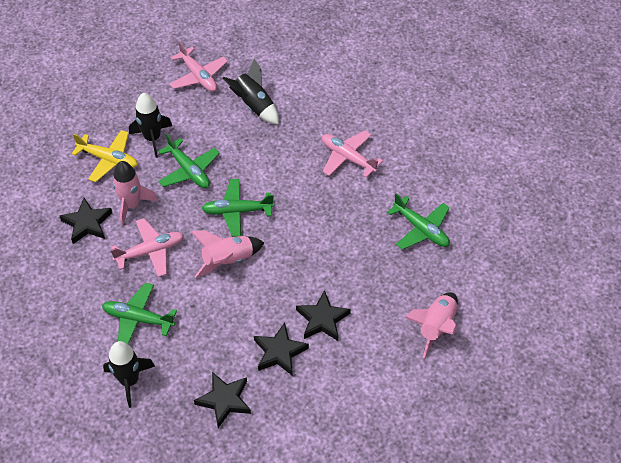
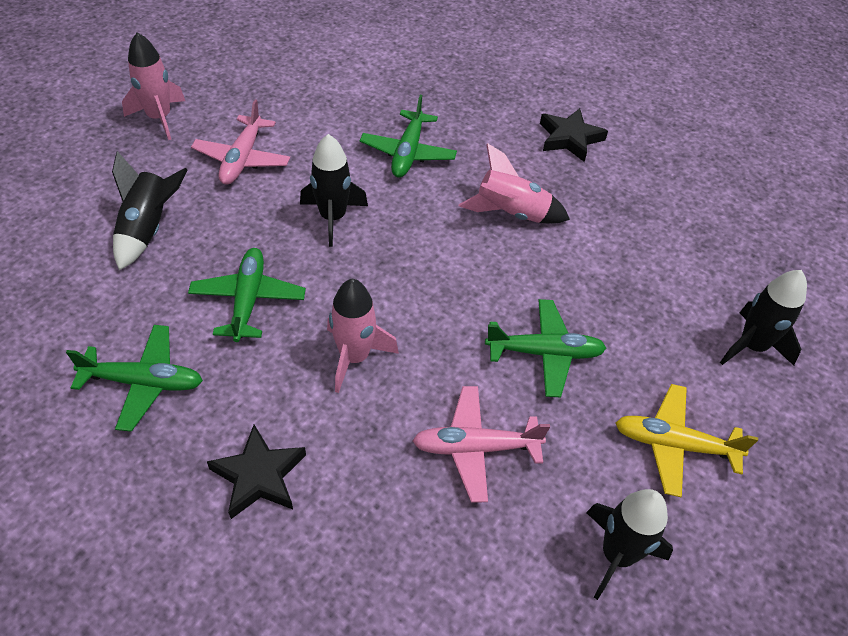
black rocket: [103,341,155,408] [129,93,172,158] [222,58,279,125] = 3 -> [112,151,188,270] [300,134,368,247] [586,489,673,600] [720,270,807,366] = 4
black star: [60,198,112,244] [194,372,251,428] [254,323,309,376] [296,290,351,341] = 4 -> [207,425,306,519] [540,108,608,162] = 2
pink plane: [110,218,184,277] [170,40,228,92] [322,130,383,178] = 3 -> [191,99,290,185] [412,386,550,502] = 2

